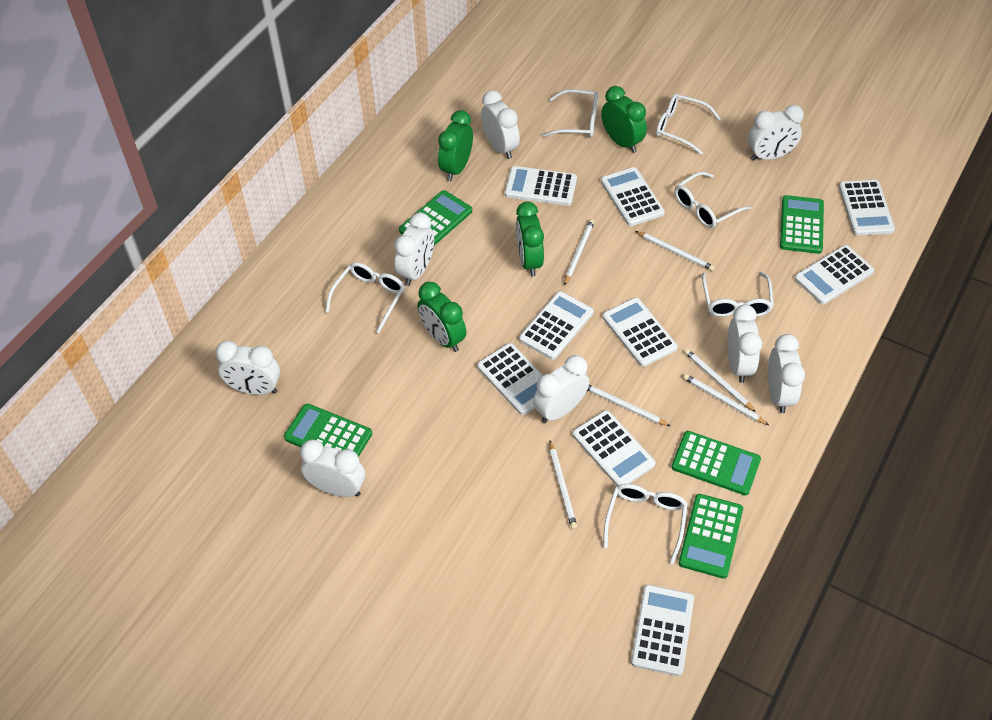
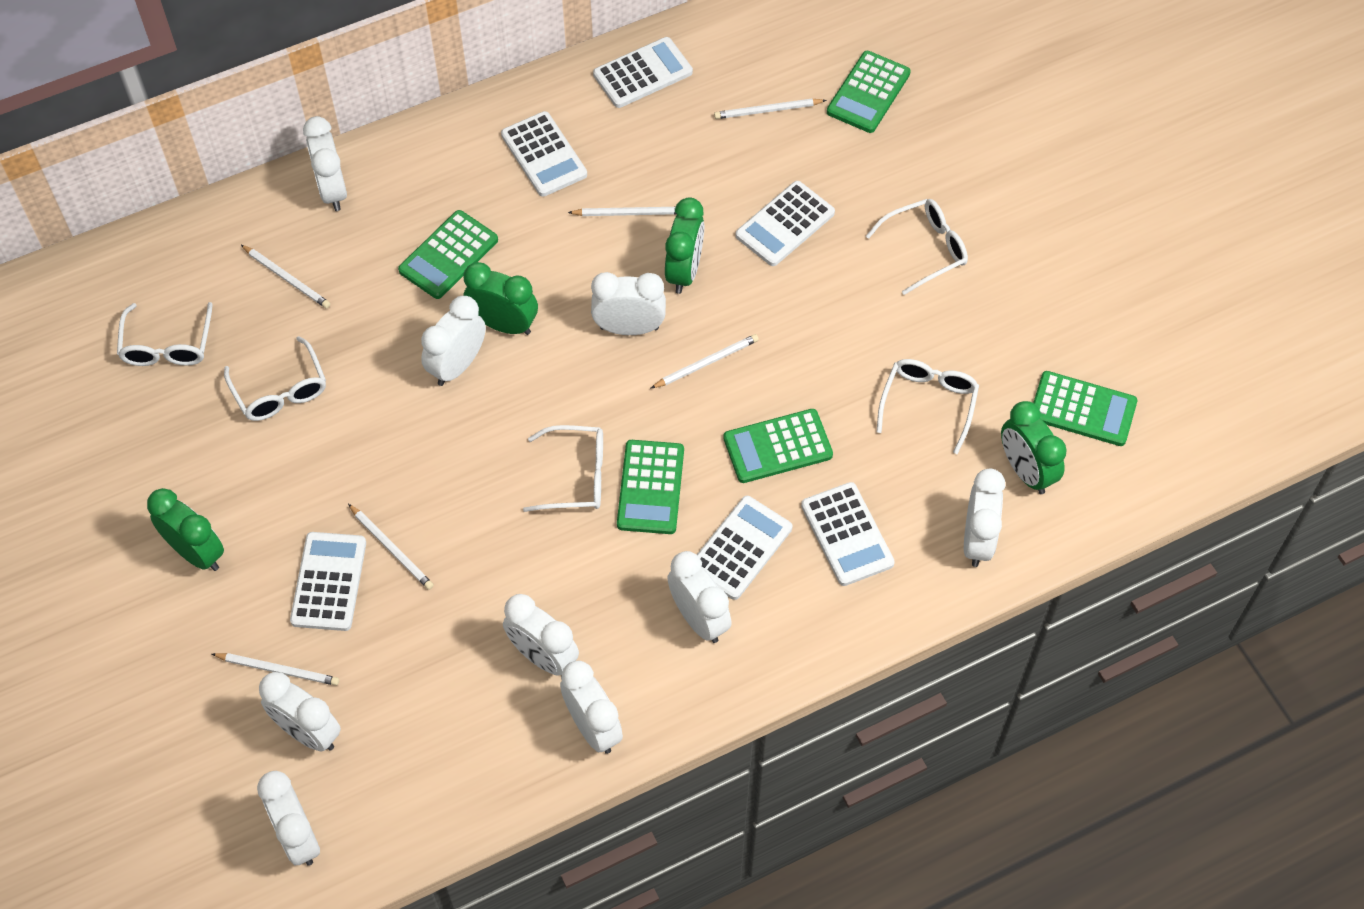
white calculator: [477,343,542,415] [505,166,577,206] [519,291,593,360] [572,410,656,486] [601,167,665,226] [602,297,678,367] [631,585,694,676] [795,245,874,304] [839,180,895,236] = 9 -> [290,532,366,631] [501,111,587,197] [593,37,693,108] [697,496,792,600] [735,181,835,266] [801,482,895,586] = 6
white clock: [215,341,280,395] [300,440,365,497] [394,213,434,286] [481,90,520,159] [533,355,589,423] [728,304,762,383] [748,105,804,161] [768,334,805,413] = 8 -> [257,771,320,866] [259,672,341,752] [303,116,347,211] [421,296,486,386] [503,594,579,676] [560,661,623,754] [591,272,666,335] [667,551,732,643] [964,468,1005,567] = 9
white glasses: [325,262,405,334] [542,89,599,138] [603,484,688,564] [656,93,721,155] [675,172,751,228] [702,272,774,317] = 6 -> [117,302,213,366] [224,336,326,421] [523,425,603,512] [866,199,968,295] [876,359,979,454] = 5

